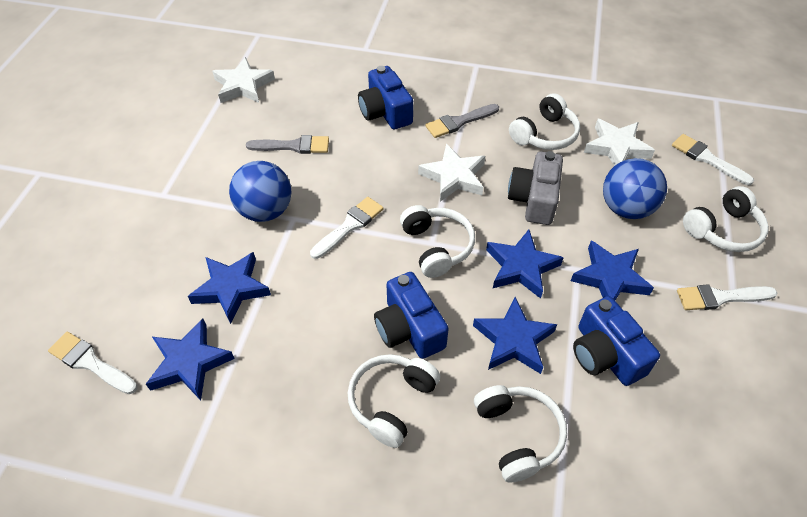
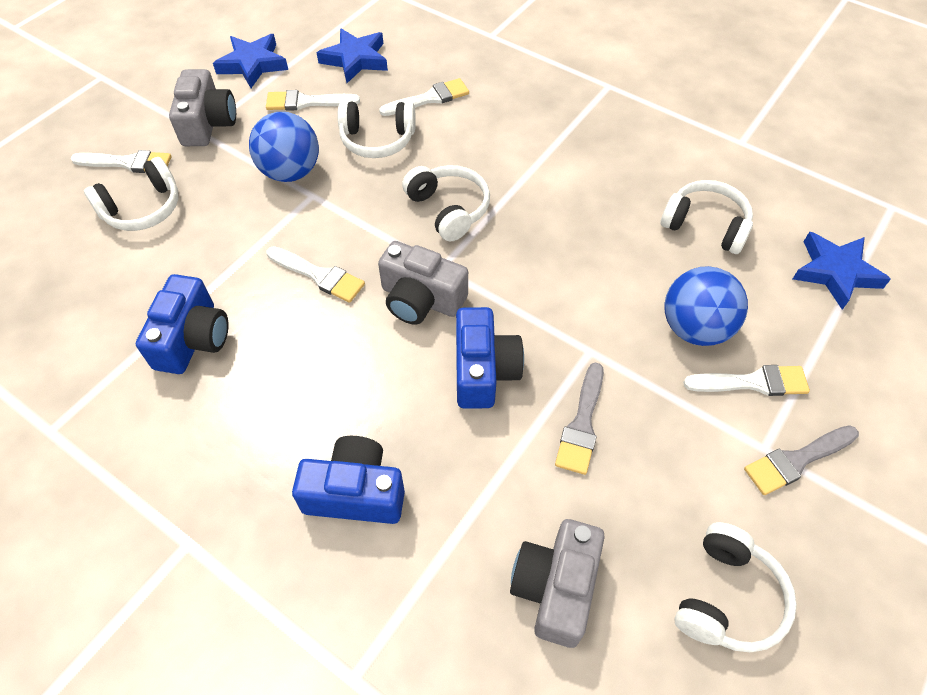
blue star: [146,319,235,400] [188,252,271,324] [473,297,557,374] [486,230,564,299] [571,241,654,301] = 5 -> [213,34,288,88] [316,28,388,83] [793,231,891,310] = 3
grey camera: [508,151,563,225] = 1 -> [169,69,236,146] [378,241,468,325] [510,519,605,648] = 3
white brush: [48,332,138,394] [310,197,384,259] [672,134,754,185] [677,284,777,310] = 4 -> [70,150,171,173] [266,90,360,111] [267,246,365,303] [379,78,469,116] [683,365,810,396] = 5
white star: [212,57,275,103] [418,144,485,202] [584,119,655,166] = 3 -> none = 0

